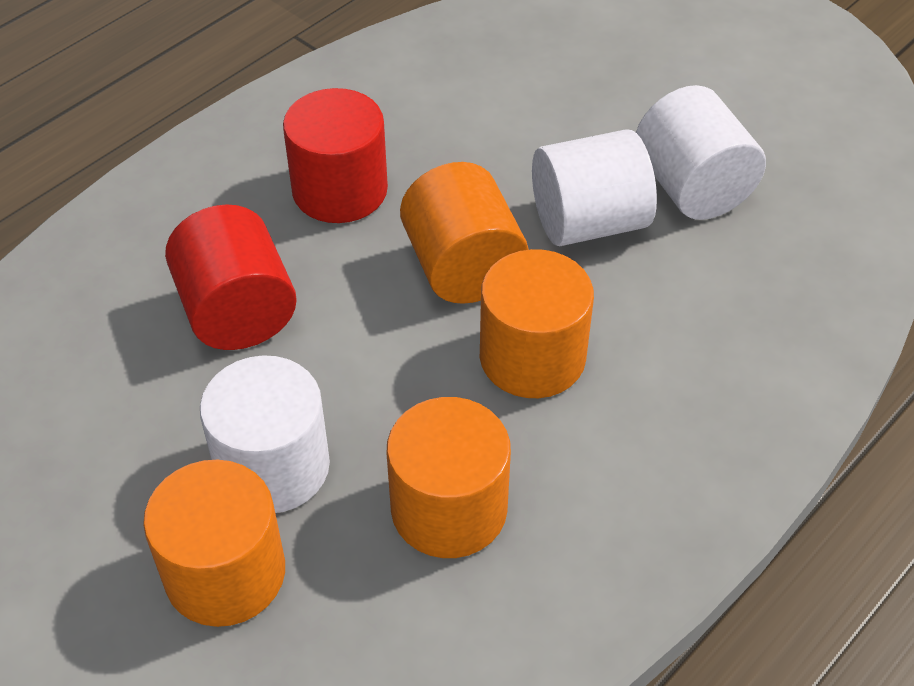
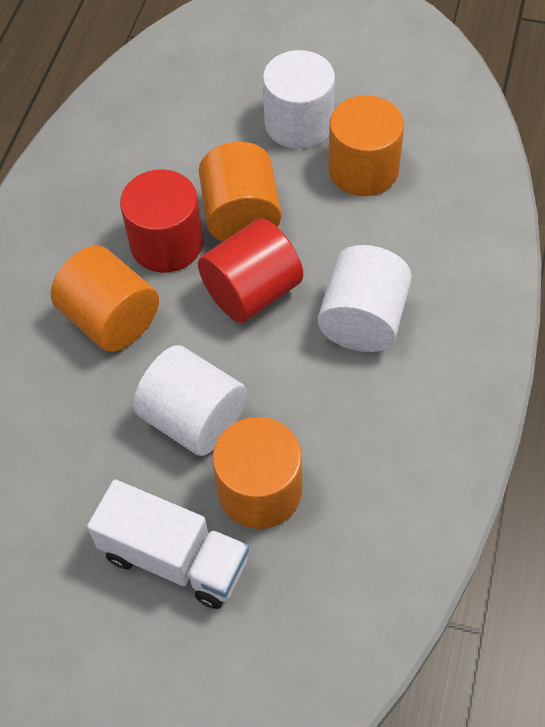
white truck: none = 0 -> [87,479,249,609] = 1

